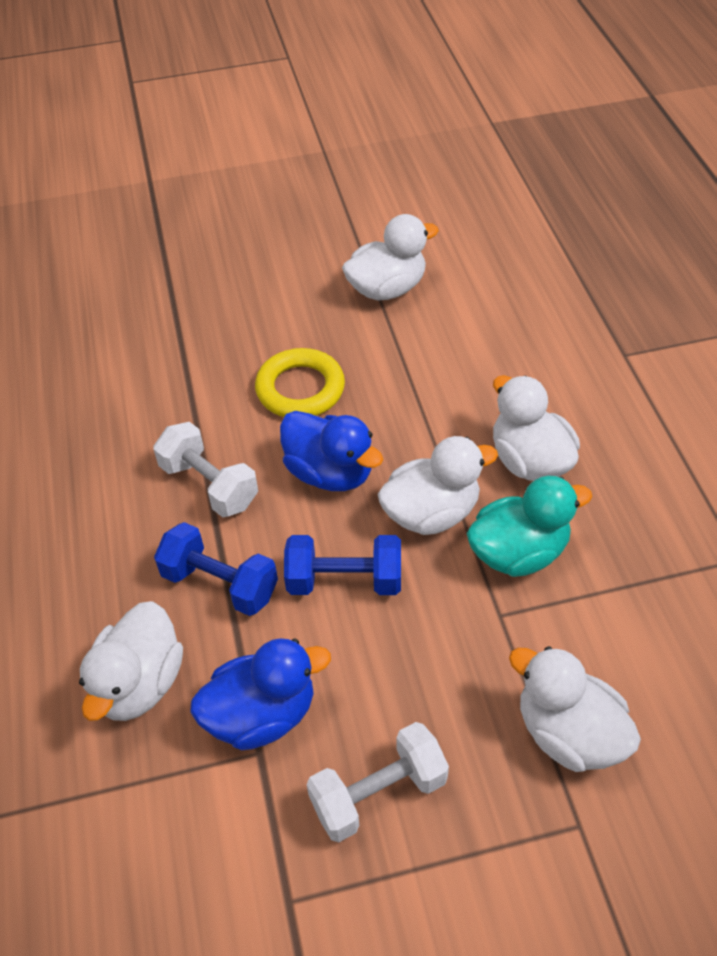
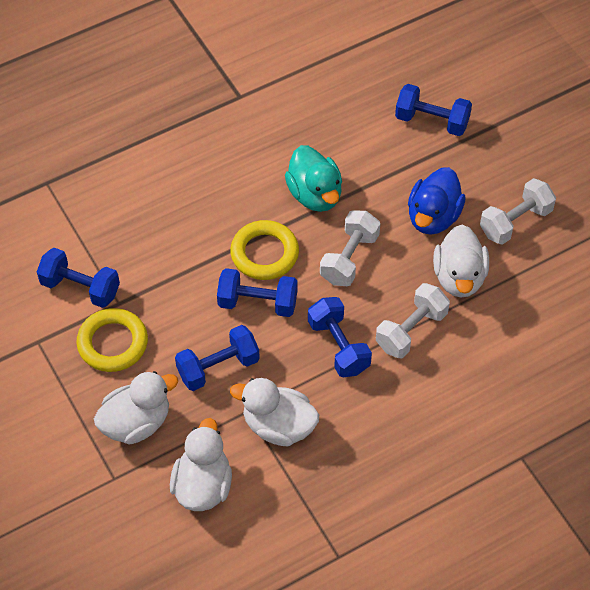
blue duck: [190,638,331,750] [280,411,383,491] = 2 -> [408,167,466,235] = 1
blue dumbbell: [154,522,278,616] [284,535,401,595] = 2 -> [37,248,120,308] [175,325,260,391] [217,268,298,317] [308,297,372,377] [395,84,472,136] = 5
white duck: [79,601,183,721] [342,214,439,301] [378,436,498,535] [493,375,580,481] [509,646,641,772] = 5 -> [94,371,178,445] [170,418,232,511] [230,378,319,446] [433,225,489,298] = 4
white dumbbell: [153,422,258,517] [307,722,449,842] = 2 -> [320,210,380,286] [376,283,450,358] [480,178,556,245] = 3
yellow ring: [255,348,345,417] = 1 -> [76,308,148,372] [230,220,299,280] = 2

